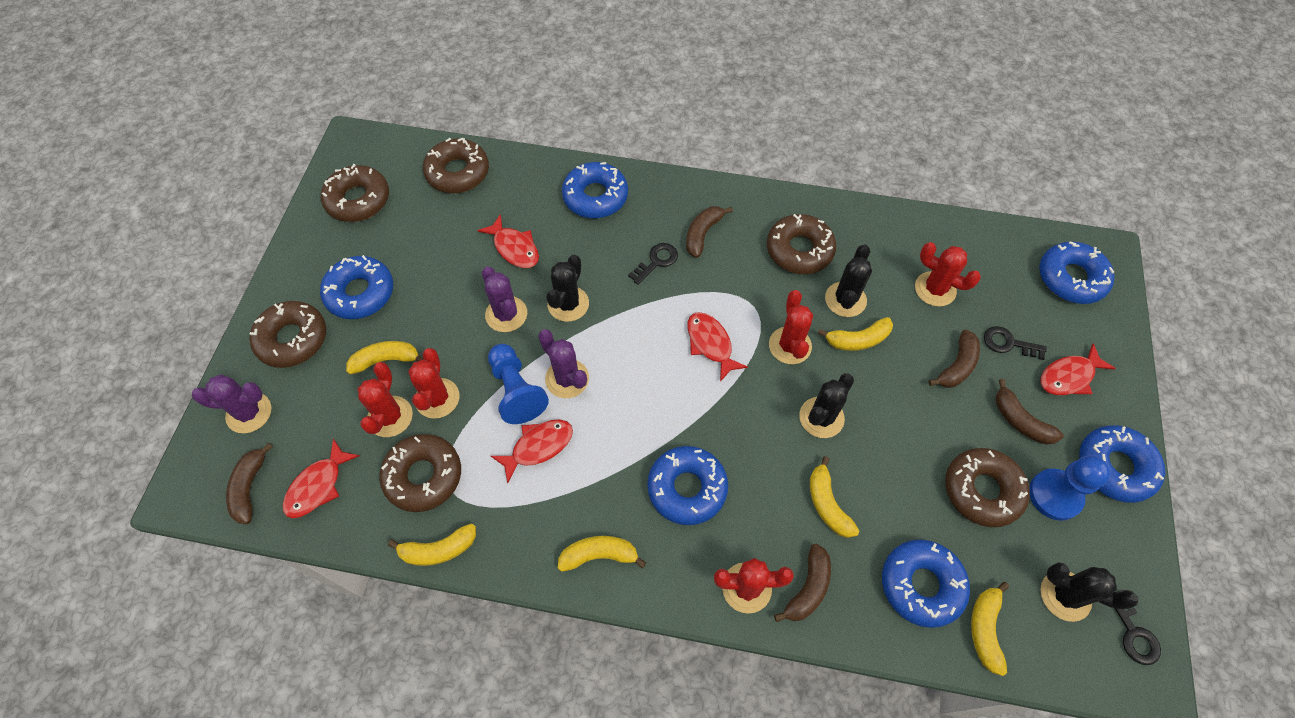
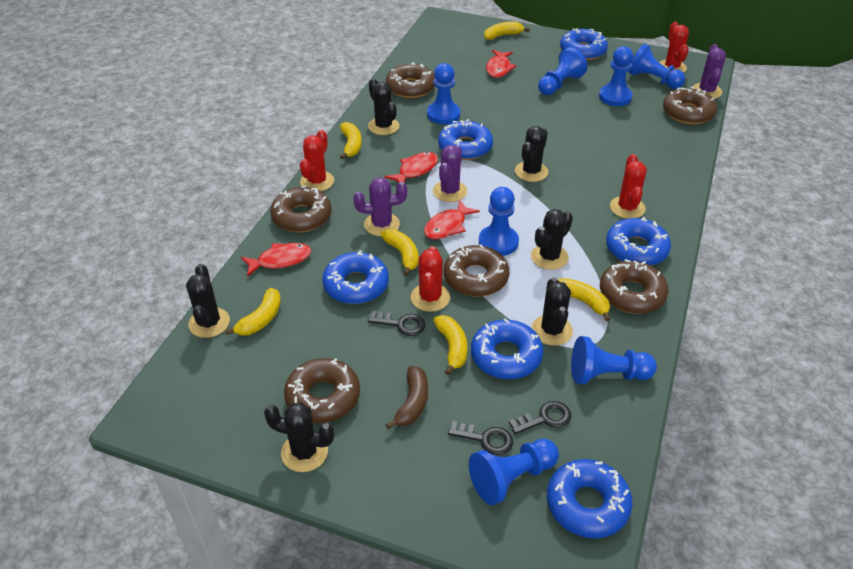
black cactus: [546,255,589,322] [799,373,854,438] [825,244,872,317] [1041,562,1138,622] = 4 -> [186,264,230,338] [264,403,334,472] [368,78,399,135] [515,126,548,182] [531,209,573,270] [532,277,573,346] = 6
blue pawn: [488,344,549,424] [1029,456,1111,521] = 2 -> [427,63,460,124] [469,439,559,505] [479,187,519,256] [538,47,588,95] [571,336,657,384] [599,46,633,106] [628,44,685,89] = 7
brown banana: [226,443,273,524] [686,206,733,258] [774,544,831,622] [928,330,980,388] [996,379,1064,445] = 5 -> [385,366,428,429] = 1
red cactus: [358,362,413,437] [408,348,459,419] [714,558,794,614] [769,290,813,364] [915,242,981,307] = 5 -> [300,130,334,191] [411,246,450,312] [610,154,647,219] [659,22,689,73] = 4
red fish: [283,439,359,518] [477,214,539,268] [491,420,573,483] [687,312,748,382] [1041,343,1116,395] = 5 -> [241,243,311,277] [385,152,438,183] [424,200,480,239] [486,50,516,78] = 4

